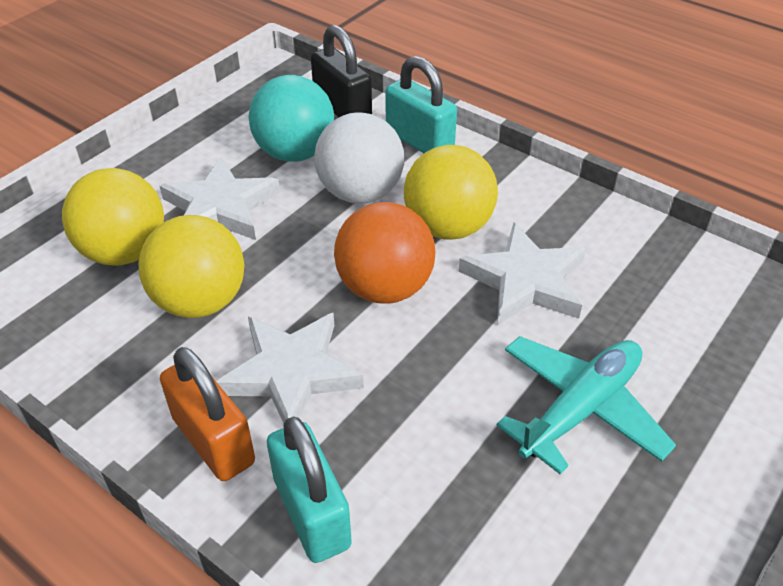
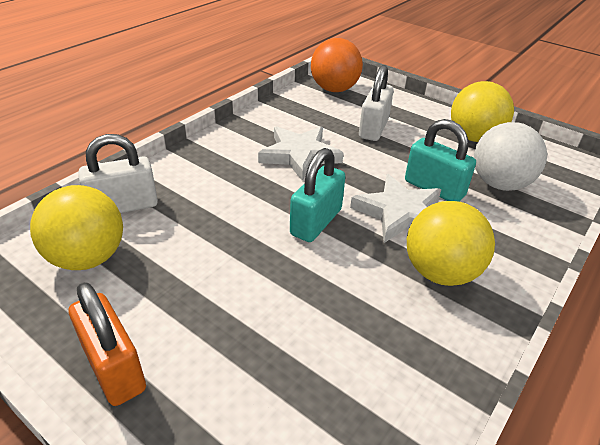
black padlock: [311,25,372,117] = 1 -> none = 0
turquoise ball: [249,75,334,162] = 1 -> none = 0
turquoise plane: [497,336,676,474] = 1 -> none = 0
white padlock: none = 0 -> [79,134,158,213] [359,65,394,141] = 2
white star: [160,157,280,240] [216,313,364,423] [459,223,586,325] = 3 -> [258,126,343,181] [350,174,441,243] = 2

